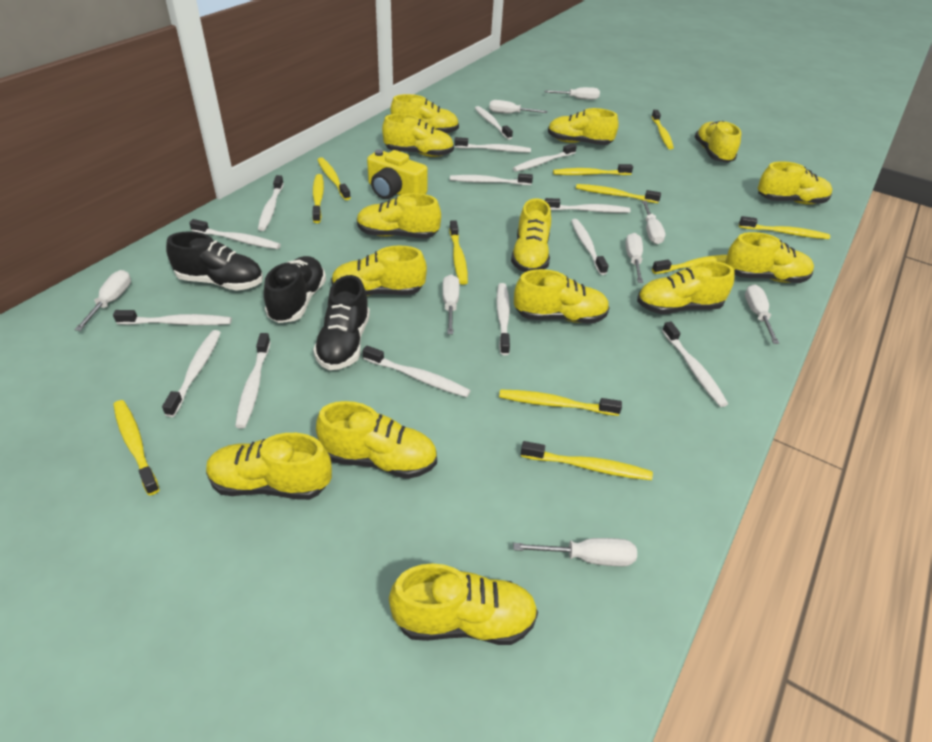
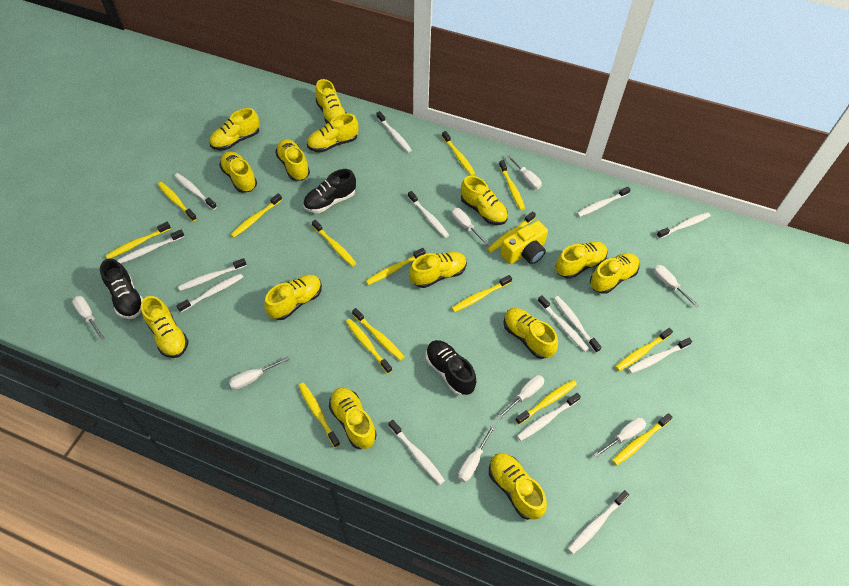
yellow toothbrush: [113,400,160,495] [312,174,324,223] [317,157,351,200] [449,220,468,285] [499,390,622,416] [521,441,653,480] [553,164,633,175] [576,184,661,203] [651,110,674,149] [652,255,727,274] [739,216,830,239] = 11 -> [105,222,171,259] [158,182,197,221] [230,193,282,238] [298,383,340,448] [312,220,357,266] [346,319,392,374] [352,308,404,361] [366,248,425,285] [442,131,476,176] [452,275,512,312] [487,211,536,253] [499,160,525,210] [515,380,577,425] [612,413,672,466] [615,328,673,371] = 15

